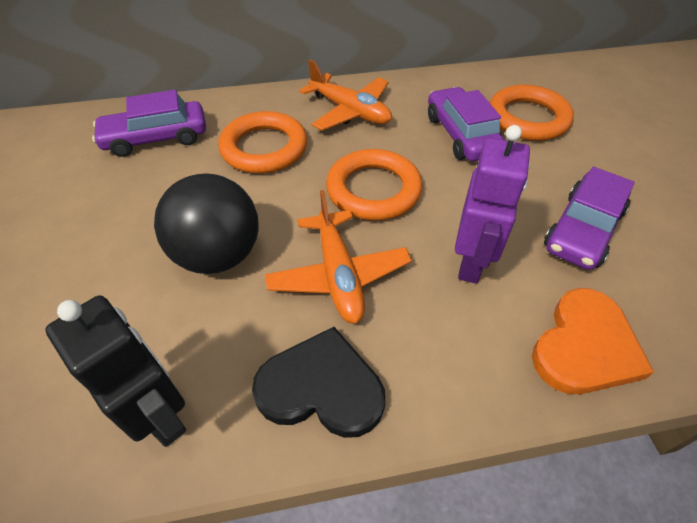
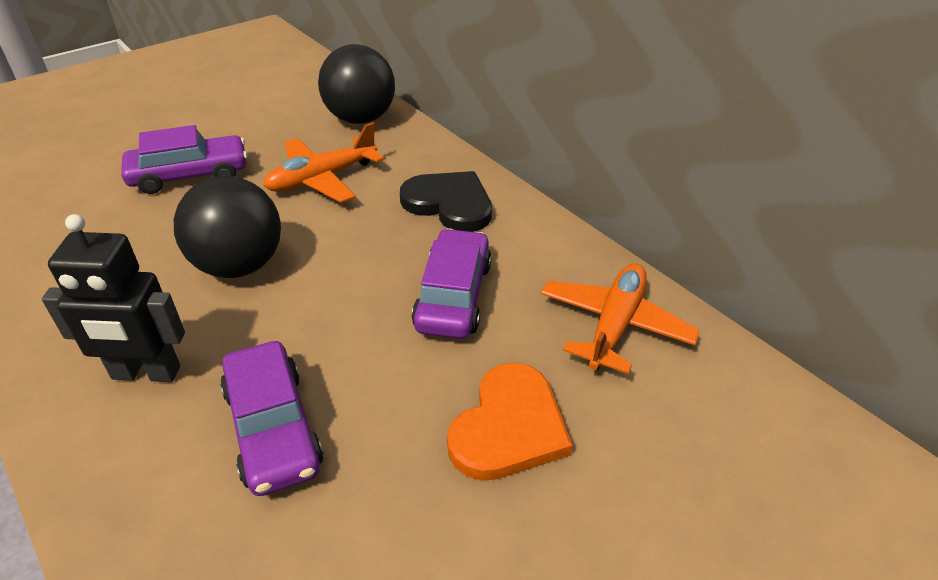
black ball: [154,173,258,274] = 1 -> [174,176,281,278] [318,44,395,124] = 2
orange ring: [218,111,307,174] [326,149,422,221] [489,85,574,141] = 3 -> none = 0
purple robot: [455,125,530,283] = 1 -> none = 0

